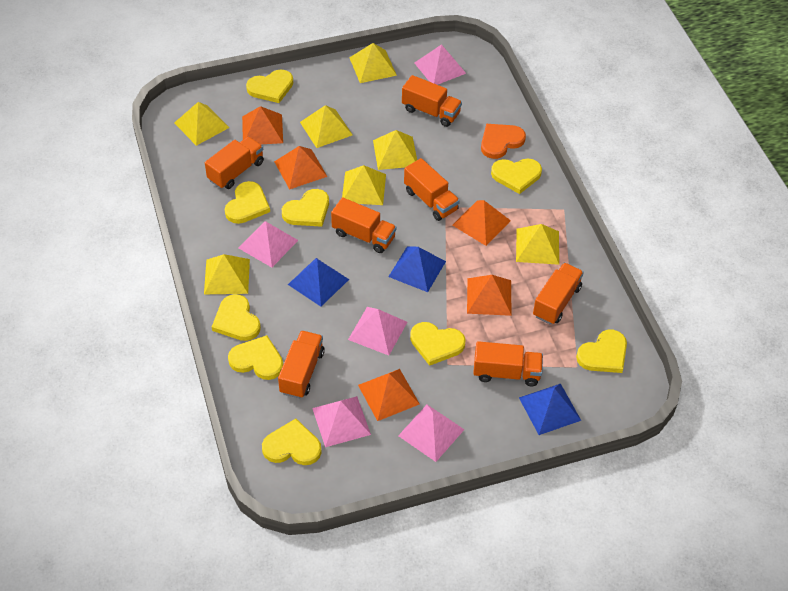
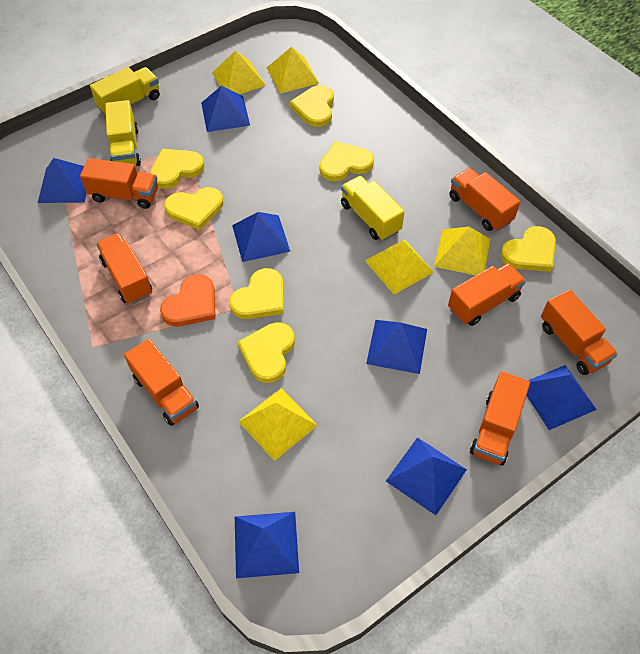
blue pyramid: [288,258,349,306] [388,246,446,292] [519,384,581,435] = 3 -> [38,158,86,203] [201,85,250,132] [232,212,290,262] [235,512,299,578] [366,320,427,374] [386,437,467,515] [527,365,597,430] = 7
orange pyramid: [242,106,283,144] [274,146,327,190] [358,369,420,421] [452,200,511,246] [467,275,512,316] = 5 -> none = 0
pink pyramid: [239,221,298,267] [312,396,371,447] [348,307,407,356] [398,405,465,462] [414,44,466,85] = 5 -> none = 0
yellow heart: [212,294,261,341] [225,181,270,224] [228,335,283,380] [246,70,293,103] [262,419,322,465] [282,189,329,227] [410,322,466,366] [491,158,542,194] [576,330,627,373] = 9 -> [150,149,204,189] [164,187,223,230] [229,268,284,319] [237,322,295,383] [290,85,334,127] [320,141,374,182] [500,226,556,272] = 7
yellow pyramid: [174,102,229,146] [204,254,250,294] [300,105,352,148] [342,165,386,205] [349,43,397,83] [373,130,417,170] [516,224,559,265] = 7 -> [212,50,266,94] [238,388,318,461] [267,47,319,93] [365,239,434,294] [434,227,490,275] = 5
yellow truck: none = 0 -> [90,67,160,116] [105,100,141,166] [341,176,405,241] = 3

